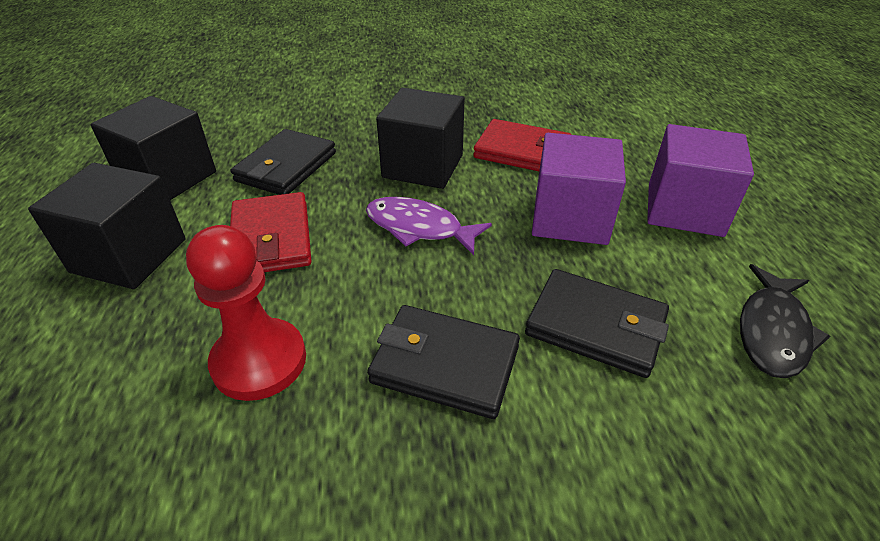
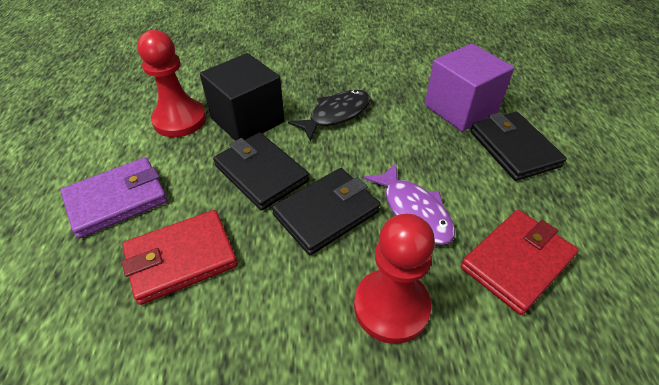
black cube: [28,163,186,289] [91,96,216,200] [376,88,465,189] = 3 -> [200,53,285,141] = 1
purple cube: [532,133,626,245] [647,124,754,237] = 2 -> [425,43,514,132] = 1
purple wallet: none = 0 -> [60,157,168,238] = 1
red pawn: [186,225,306,401] = 1 -> [137,30,206,137] [354,214,435,344] = 2

